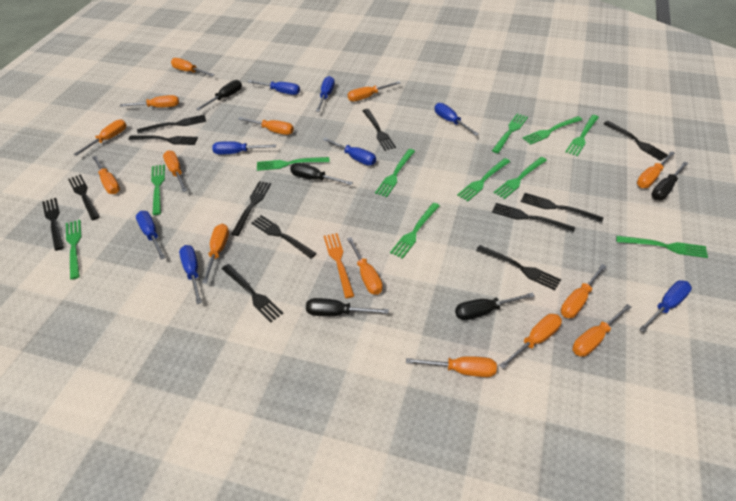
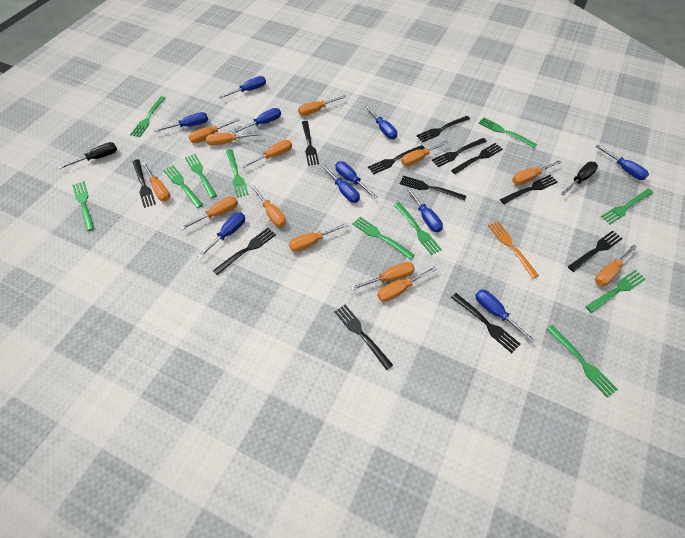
black screwdriver: [197,80,242,110] [290,163,353,185] [306,298,389,316] [455,292,535,320] [651,161,688,200] = 5 -> [59,142,117,169] [561,161,598,196] = 2
blue screwdriver: [136,211,165,259] [179,245,202,304] [212,141,276,155] [248,80,300,95] [316,76,335,112] [323,138,376,165] [435,103,479,136] [639,280,692,332] = 8 -> [154,112,208,132] [198,212,245,258] [219,76,266,99] [232,108,281,133] [321,164,360,203] [335,161,378,198] [364,105,397,139] [406,187,443,232] [475,289,535,343] [595,145,649,180] = 10
orange screwdriver: [74,119,126,156] [92,156,120,194] [120,95,179,108] [163,150,187,192] [171,58,214,76] [202,224,229,283] [238,117,294,135] [347,237,383,295] [348,81,400,102] [406,356,497,377] [499,314,562,369] [561,264,607,318] [573,304,632,357] [637,151,675,188] = 14 -> [142,162,170,201] [180,196,238,230] [189,118,240,143] [206,132,262,145] [241,140,292,168] [251,185,286,227] [289,223,349,252] [298,95,346,116] [351,262,415,290] [377,266,437,302] [401,140,449,166] [512,160,562,185] [595,244,637,286] = 13

